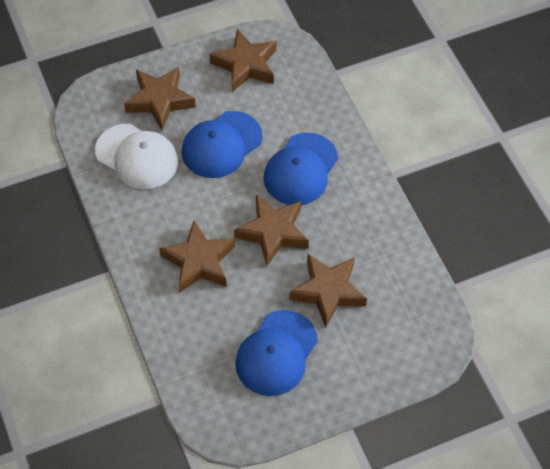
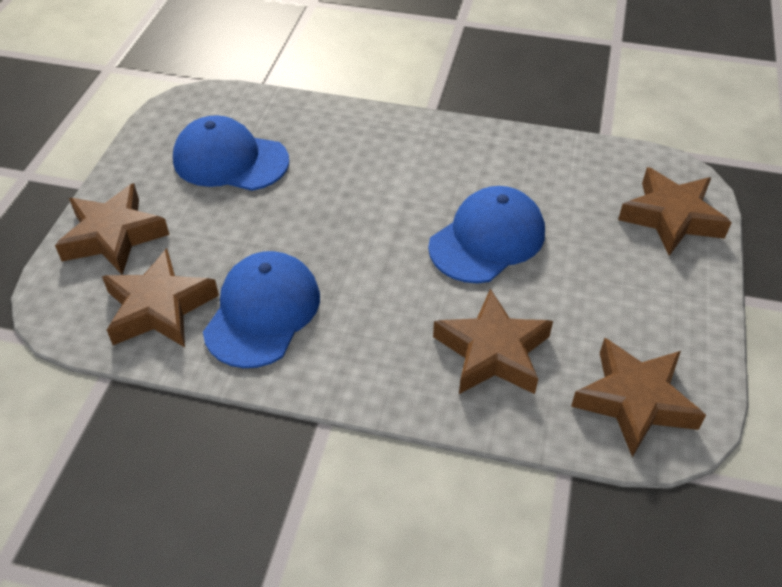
white cap: [95,124,178,189] = 1 -> none = 0

